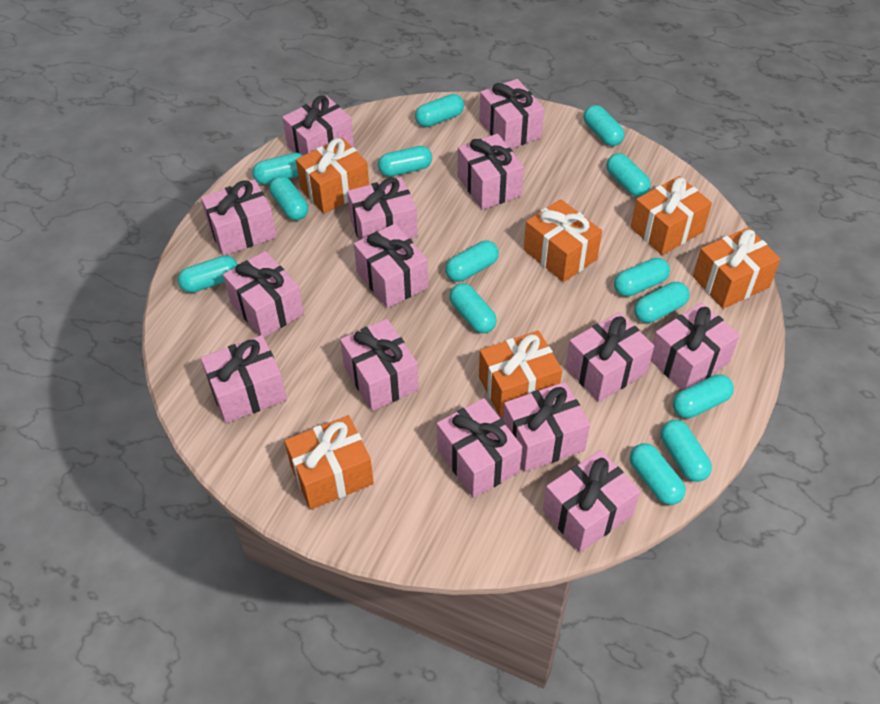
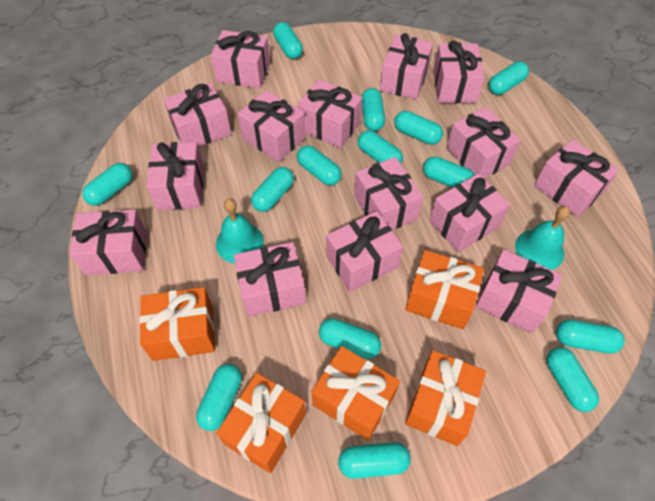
orange gift: [284,415,374,510] [296,137,369,214] [479,330,562,417] [524,199,602,282] [631,176,712,255] [693,227,781,309] = 6 -> [139,287,215,361] [216,373,306,473] [311,346,400,441] [405,250,484,329] [405,350,486,446] = 5
pink gift: [201,179,277,256] [201,335,287,423] [223,251,304,337] [282,95,354,155] [340,319,419,411] [347,177,418,240] [354,224,428,308] [437,398,522,498] [458,134,524,210] [479,79,544,149] [503,382,590,472] [543,450,640,552] [566,312,654,402] [650,302,740,390] = 14 -> [70,209,147,275] [146,142,204,210] [163,83,231,147] [211,30,270,89] [234,242,306,317] [238,90,306,162] [297,79,362,149] [326,211,403,292] [354,157,423,230] [380,33,433,100] [429,173,510,252] [433,41,485,103] [446,107,521,179] [475,249,562,334] [534,139,619,217] = 15
turquoise bell: none = 0 -> [216,198,264,263] [515,206,570,270] = 2

